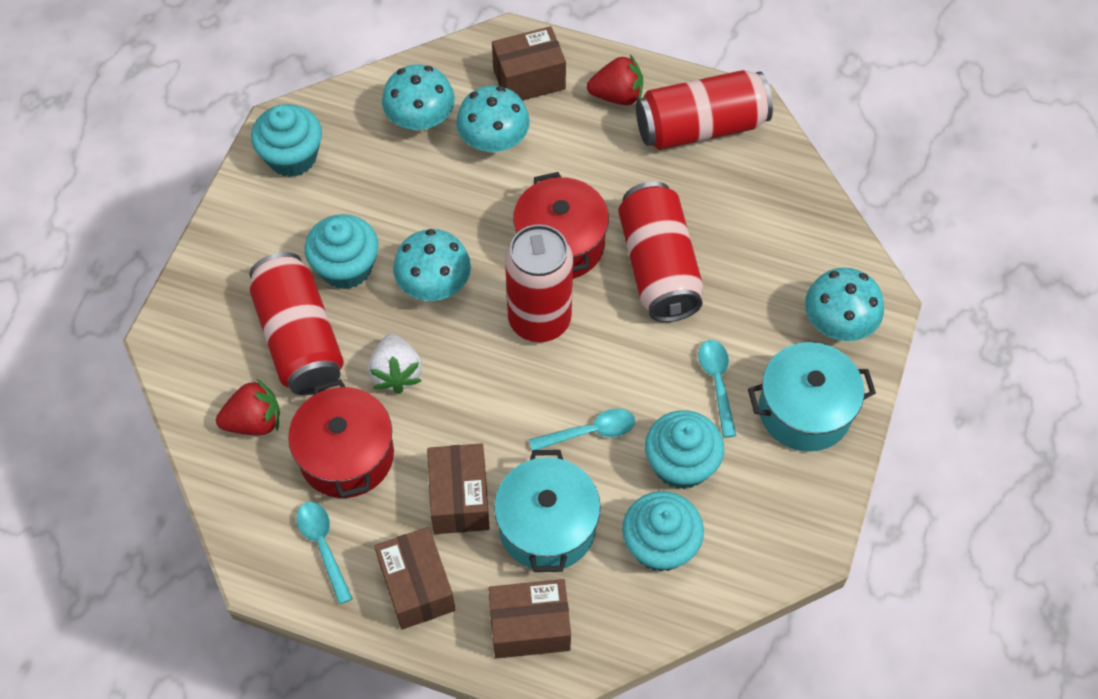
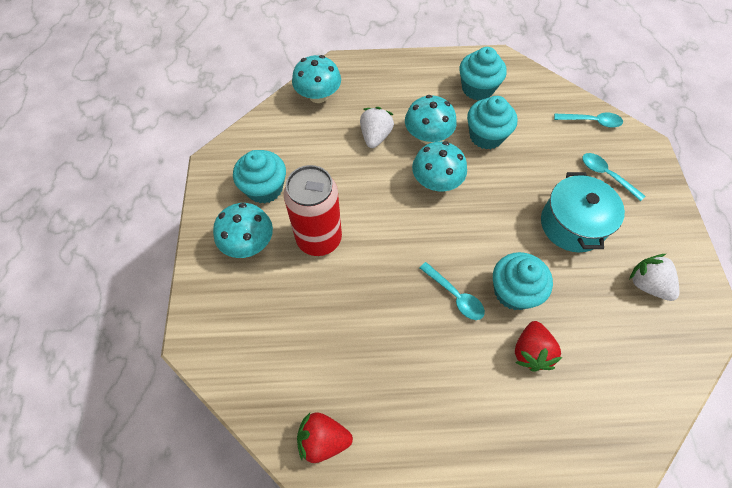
brown box: [374,527,455,630] [427,443,490,534] [488,579,571,659] [492,26,566,101] = 4 -> none = 0
red can: [249,252,344,395] [505,224,573,342] [618,181,703,322] [636,70,773,150] = 4 -> [284,165,342,256] = 1
red pot: [288,379,394,498] [513,172,609,279] = 2 -> none = 0
turquoise pot: [494,450,601,572] [748,342,876,452] = 2 -> [541,172,625,252] = 1
white strawberry: [368,334,422,394] = 1 -> [360,107,394,148] [629,254,679,301] = 2

